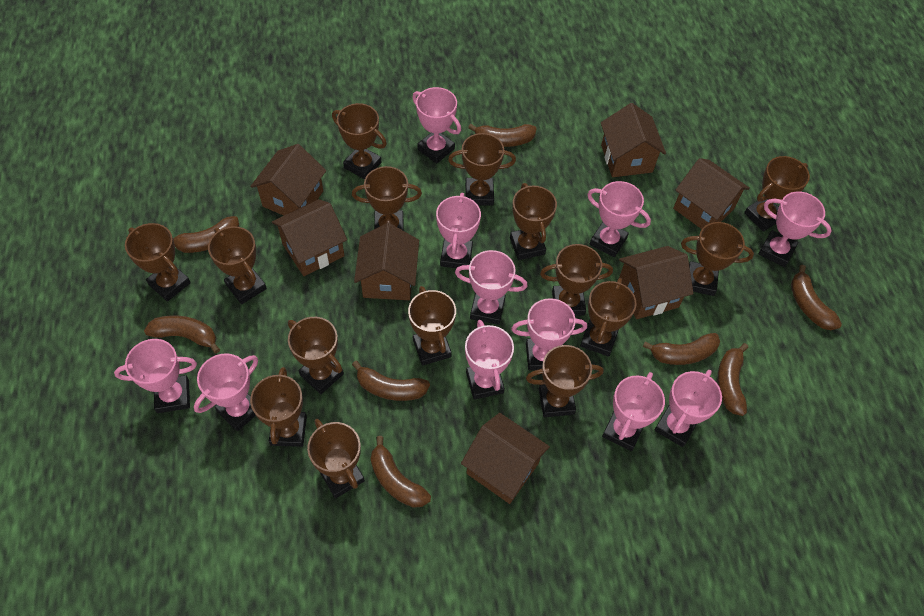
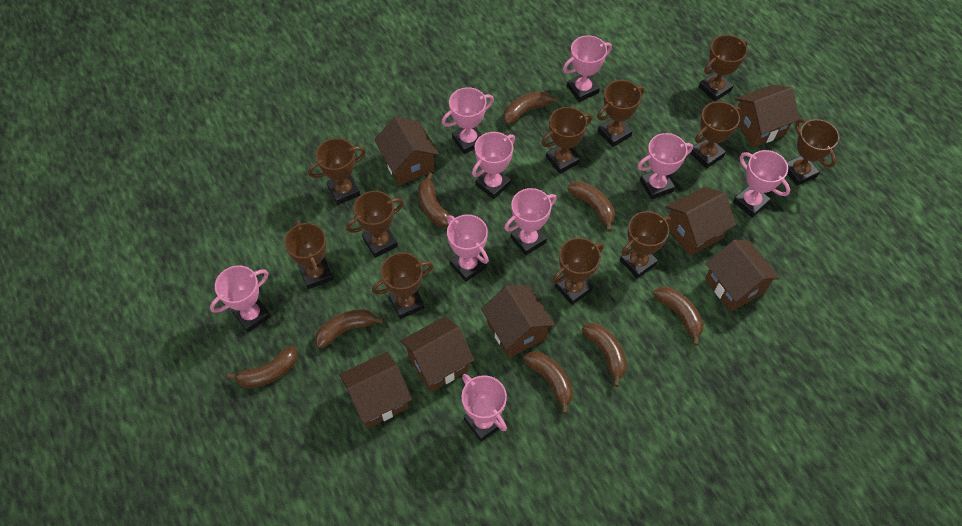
brown trophy: [125,223,191,302] [208,226,267,304] [250,367,307,447] [288,317,344,394] [307,419,365,498] [332,103,387,179] [352,166,422,231] [408,286,456,366] [448,133,516,206] [510,183,557,260] [526,345,604,417] [540,244,613,316] [580,278,637,357] [681,222,754,296] [744,156,810,232] = 15 -> [284,220,333,289] [308,138,366,205] [346,191,404,258] [372,252,433,319] [541,107,592,174] [553,238,604,305] [597,80,644,147] [620,211,671,279] [690,101,740,169] [699,35,748,102] [787,119,839,186] = 11
pink trophy: [114,339,197,413] [194,354,258,431] [412,87,461,164] [436,193,481,268] [455,250,528,325] [465,320,514,400] [511,298,587,370] [587,181,651,257] [602,372,665,451] [655,370,722,447] [759,192,832,267] = 11 -> [210,265,271,333] [442,87,494,154] [447,214,489,282] [462,374,507,442] [472,132,515,199] [504,188,557,255] [563,35,612,102] [637,133,693,199] [733,150,790,218] = 9

